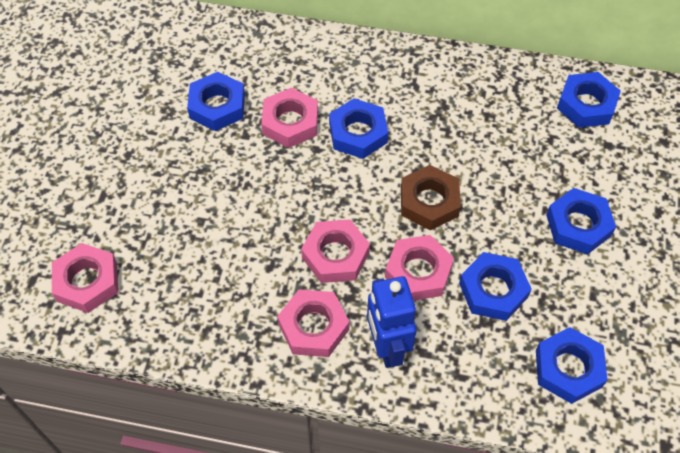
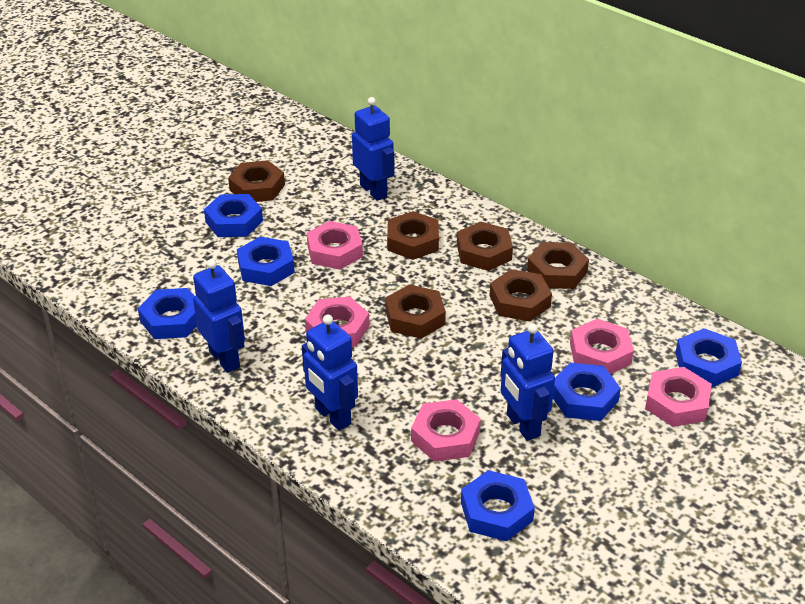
blue robot: [367,276,417,368] = 1 -> [193,259,245,373] [302,315,358,431] [352,97,394,201] [501,323,555,441] = 4
brown nut: [401,165,461,230] = 1 -> [228,160,285,202] [385,284,446,339] [387,211,439,260] [457,221,513,271] [490,269,552,321] [527,242,589,289] = 6

